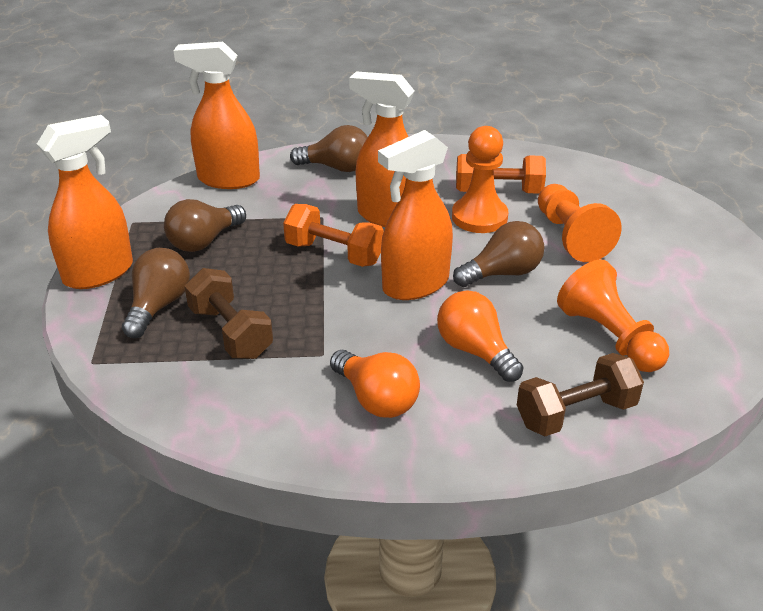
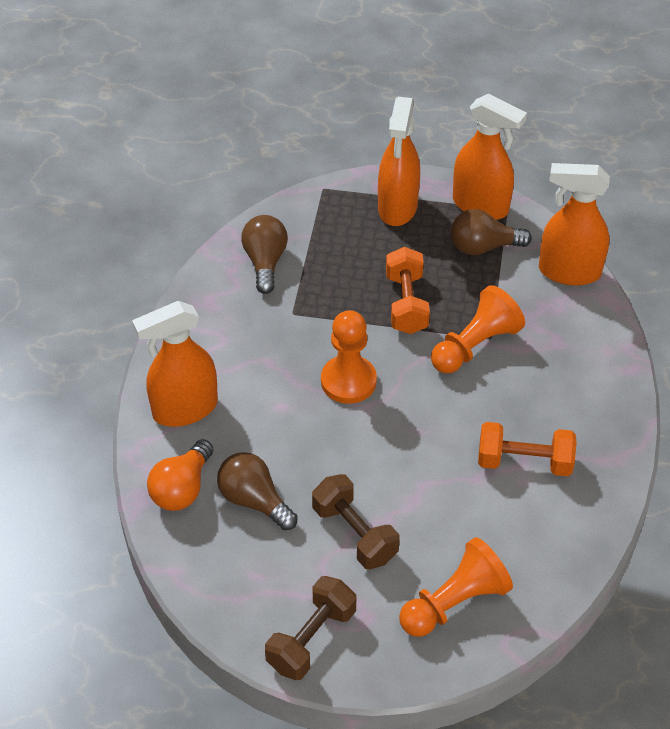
brown light bulb: [122,248,190,338] [164,199,246,252] [290,125,368,172] [453,221,544,287] = 4 -> [217,452,298,530] [241,215,288,294] [451,209,532,255] = 3
orange light bulb: [330,350,420,418] [437,291,524,382] = 2 -> [147,439,214,511] = 1

